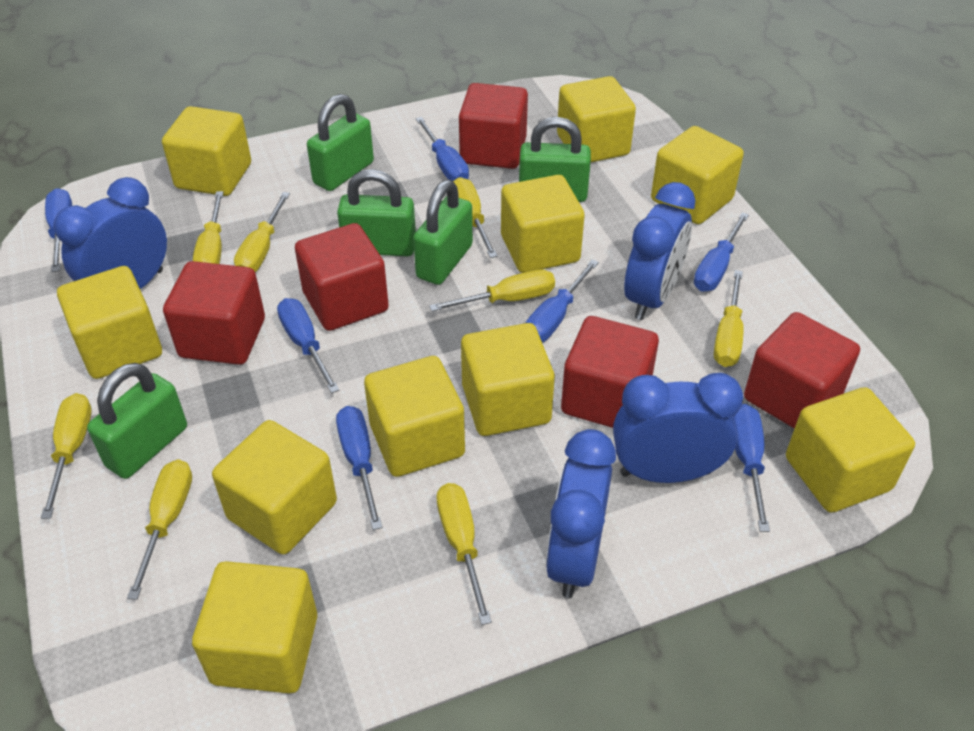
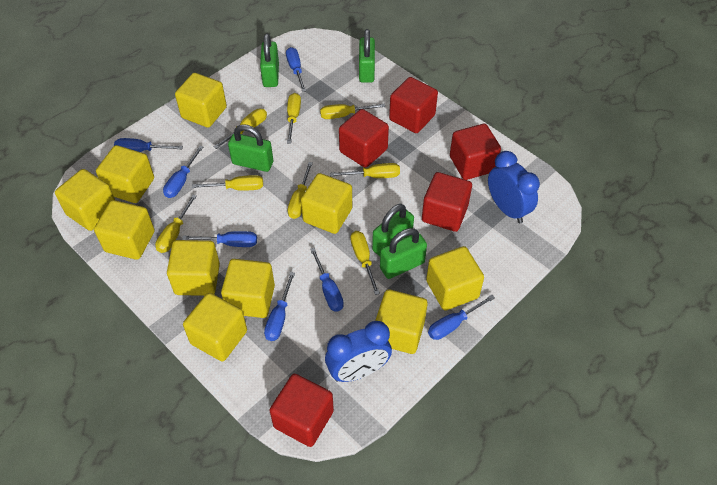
blue clock: [53,177,167,289] [546,429,616,598] [613,373,743,483] [624,182,695,320] = 4 -> [325,321,392,382] [488,151,540,223] = 2

